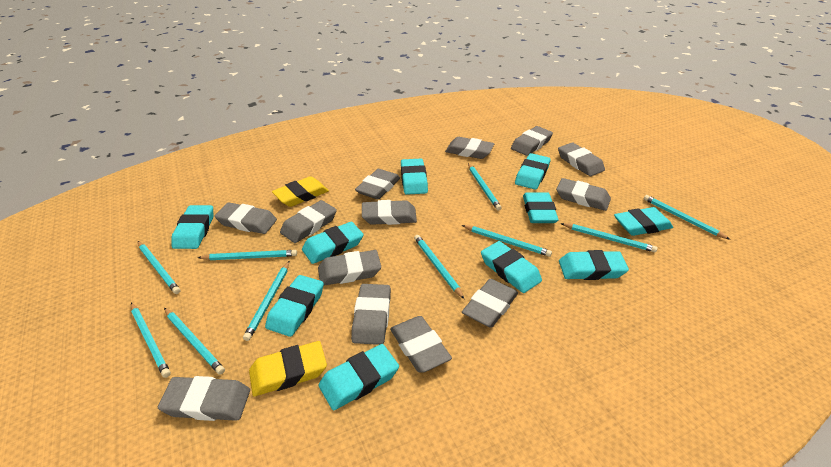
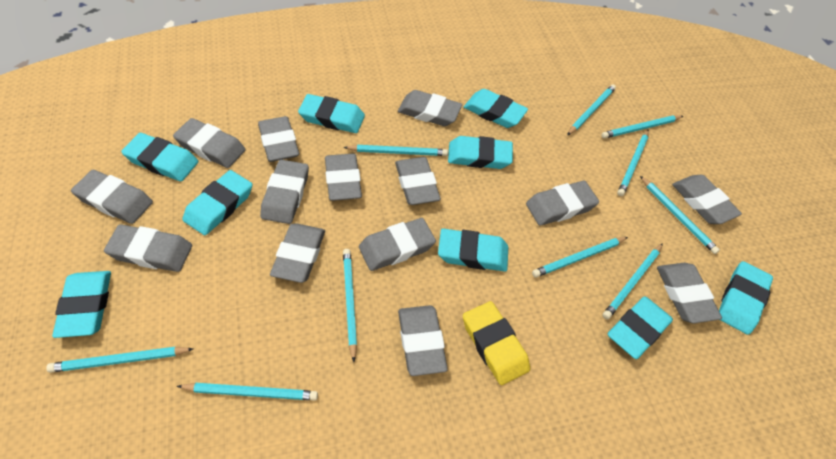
grey eraser: [158,376,250,421] [215,202,277,234] [280,200,337,243] [318,250,381,285] [351,284,391,345] [355,169,400,199] [362,200,417,225] [390,316,452,373] [445,137,494,159] [462,279,518,328] [511,126,553,156] [556,178,611,211] [558,143,605,176] = 13 -> [71,170,153,224] [104,225,192,272] [173,118,246,168] [258,116,299,162] [260,160,309,224] [270,223,325,283] [325,154,362,201] [359,218,436,271] [395,157,441,205] [398,90,462,126] [398,305,448,376] [526,181,599,226] [657,263,722,323] [672,175,742,224] = 14
turquoise eraser: [172,205,213,249] [265,275,324,337] [302,222,364,264] [319,344,399,410] [401,159,428,195] [481,241,542,293] [515,153,551,189] [523,192,559,223] [559,250,629,280] [614,207,673,236] = 10 -> [52,271,111,338] [121,133,198,181] [182,170,253,235] [298,94,365,133] [438,229,508,272] [448,136,513,169] [464,89,528,128] [608,296,673,359] [719,261,773,335] = 9
yellow eraser: [249,341,327,396] [272,176,329,207] = 2 -> [463,301,530,385] = 1

